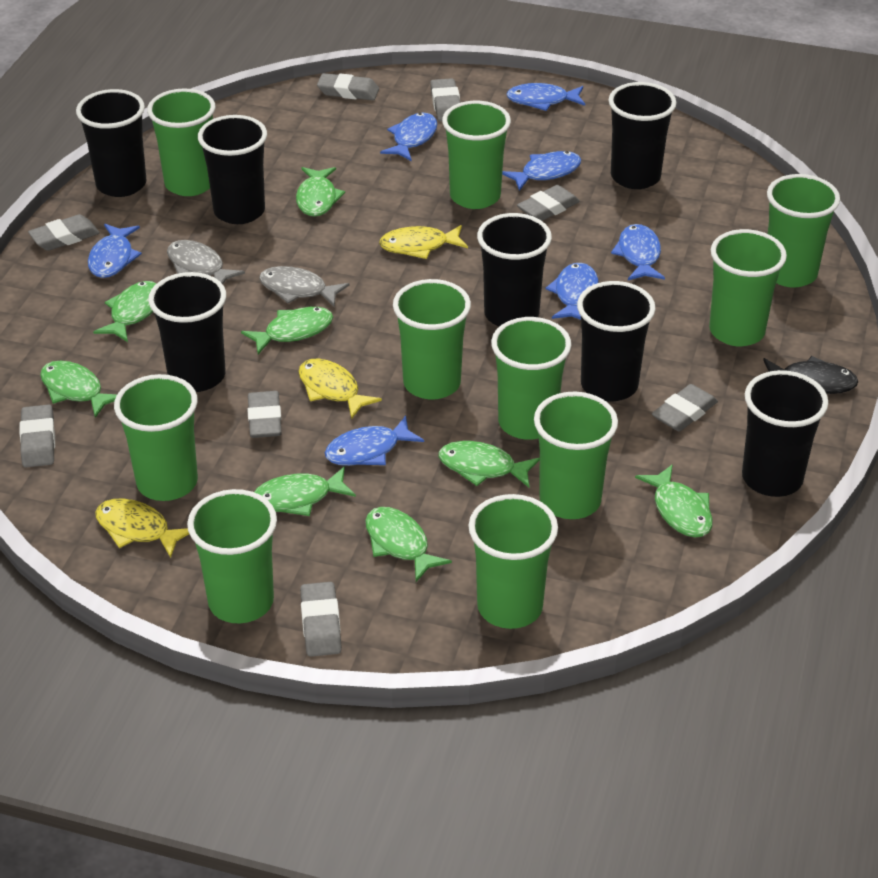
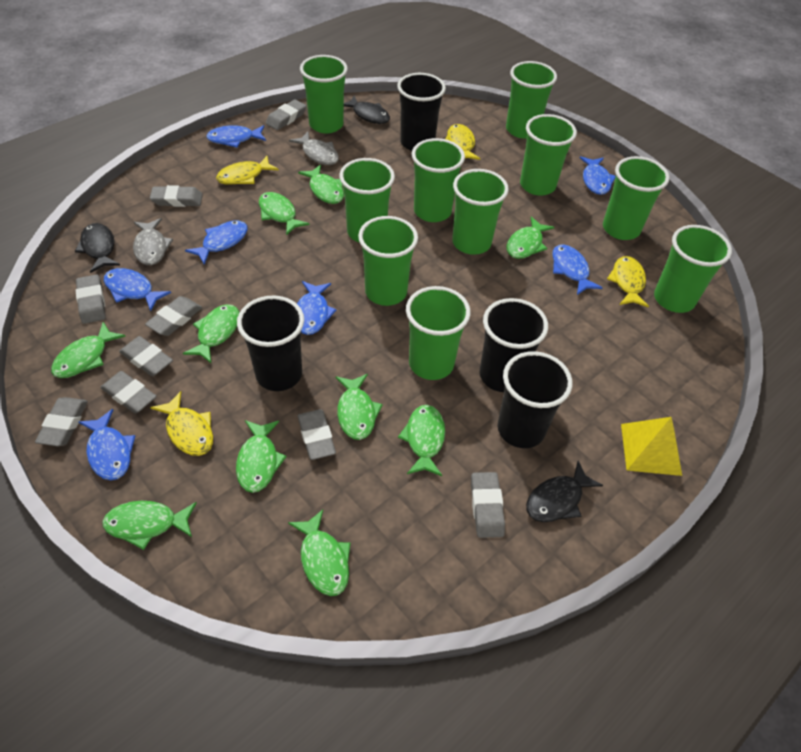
black cup: [76,89,147,197] [148,272,226,392] [198,115,267,224] [477,213,552,327] [577,281,656,401] [609,82,677,189] [742,370,828,497] = 7 -> [237,295,304,391] [397,73,446,151] [480,298,548,392] [498,351,572,448] = 4
black fish: [763,356,858,394] = 1 -> [75,223,120,273] [344,95,390,124] [526,461,603,522] = 3
green fish: [40,360,117,418] [93,281,157,342] [241,307,333,354] [254,466,356,516] [296,167,345,216] [365,507,452,582] [438,441,540,487] [635,464,713,537] = 8 -> [51,322,126,378] [102,501,197,550] [183,304,239,364] [236,420,287,493] [259,192,310,235] [288,510,351,596] [298,165,344,204] [336,374,383,440] [398,405,445,476] [506,216,554,259] = 10
grey eraser: [19,404,55,467] [28,214,100,251] [248,391,282,438] [300,582,342,657] [317,73,379,100] [430,78,461,121] [517,185,580,221] [652,384,718,431] = 8 -> [35,397,88,447] [76,274,106,324] [100,371,157,413] [119,336,173,376] [145,296,202,336] [150,185,203,207] [266,99,306,130] [298,409,336,460] [471,472,505,538] = 9
yellow fish: [95,498,189,558] [298,359,382,419] [379,225,468,259] = 3 -> [150,391,213,456] [216,156,279,185] [445,124,480,160] [607,256,649,307] = 4
yellow pyramid: none = 0 -> [621,417,682,476] = 1

